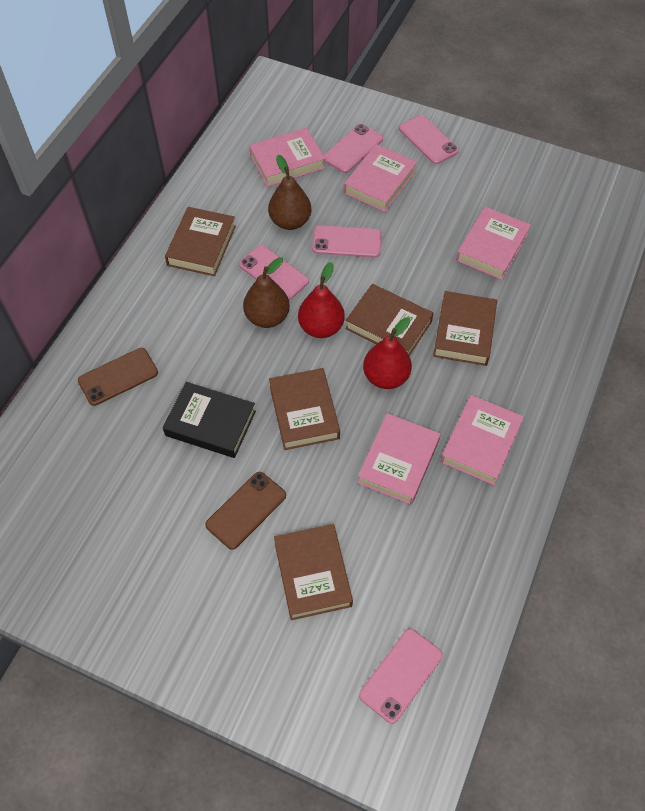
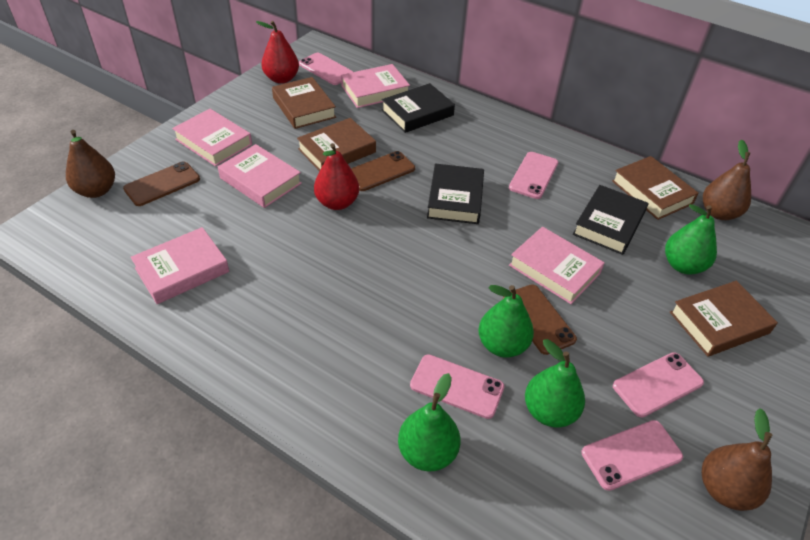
black book: [163,382,256,458] = 1 -> [382,83,455,133] [427,164,484,224] [573,185,648,255] = 3
brown book: [165,207,236,276] [269,368,340,450] [274,524,353,620] [345,284,434,356] [433,291,497,366] = 5 -> [272,77,336,129] [297,118,376,171] [612,156,699,220] [670,281,778,357] = 4
brown pear: [243,257,290,328] [268,155,311,230] = 2 -> [66,130,115,198] [702,408,772,511] [703,139,751,220] = 3
brown phone: [78,348,158,406] [205,472,286,550] = 2 -> [123,162,200,206] [351,151,415,191] [503,284,577,355] = 3
green pear: none = 0 -> [398,373,461,471] [478,285,534,358] [525,339,585,427] [665,204,717,274] = 4

